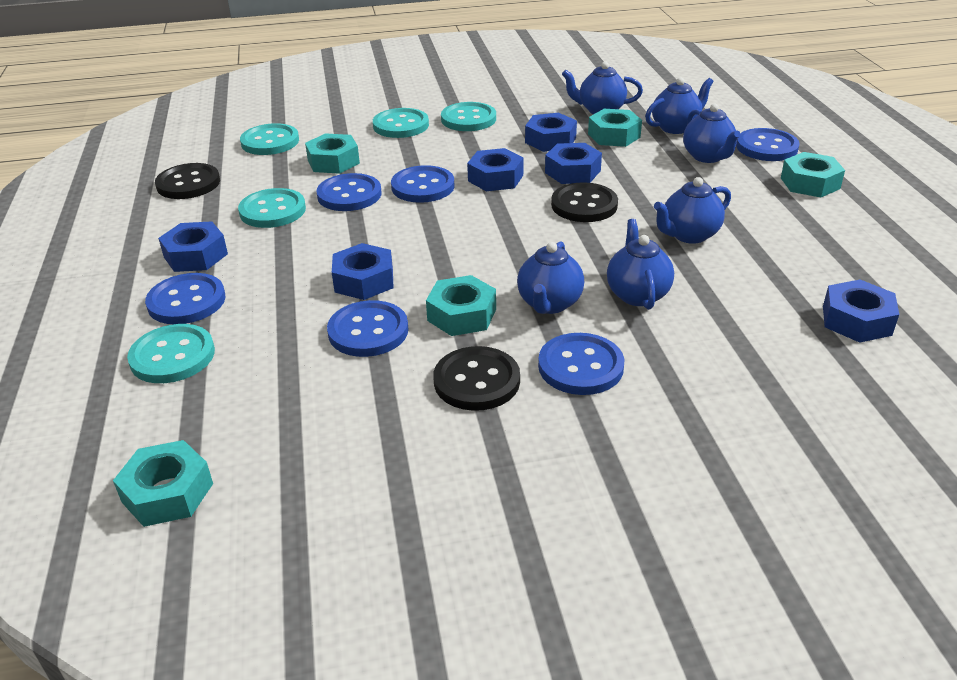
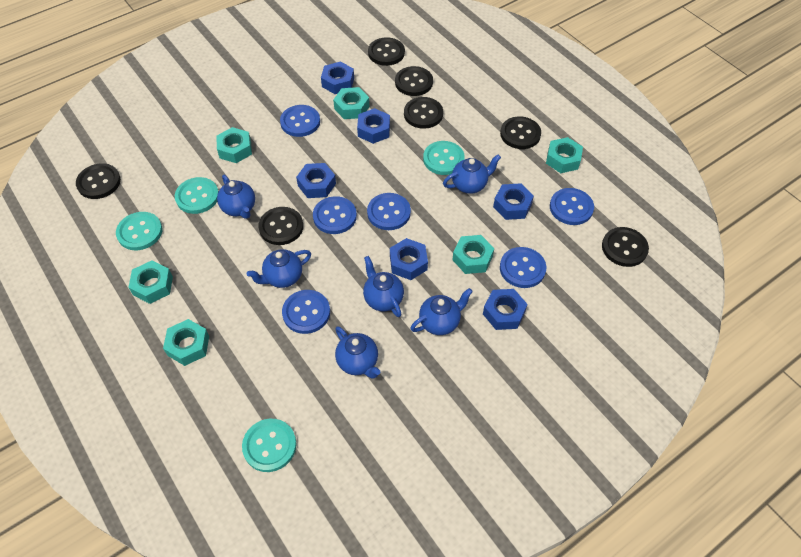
black button: [155,163,220,199] [433,346,520,411] [551,182,618,222] = 3 -> [76,163,121,199] [258,207,303,245] [368,37,405,66] [395,66,433,96] [404,97,443,129] [500,116,541,149] [602,227,649,267] = 7
turquoise button: [127,324,215,383] [238,188,306,228] [240,123,299,155] [373,108,429,138] [441,102,496,131] = 5 -> [116,212,162,250] [175,177,219,214] [242,419,296,472] [423,141,465,175] = 4
turquoise nut: [113,440,213,527] [305,133,360,174] [426,275,496,336] [588,109,642,147] [781,152,845,197] = 5 -> [128,261,173,304] [163,319,209,366] [216,127,252,163] [333,87,369,119] [452,235,494,274] [546,137,583,173] = 6

